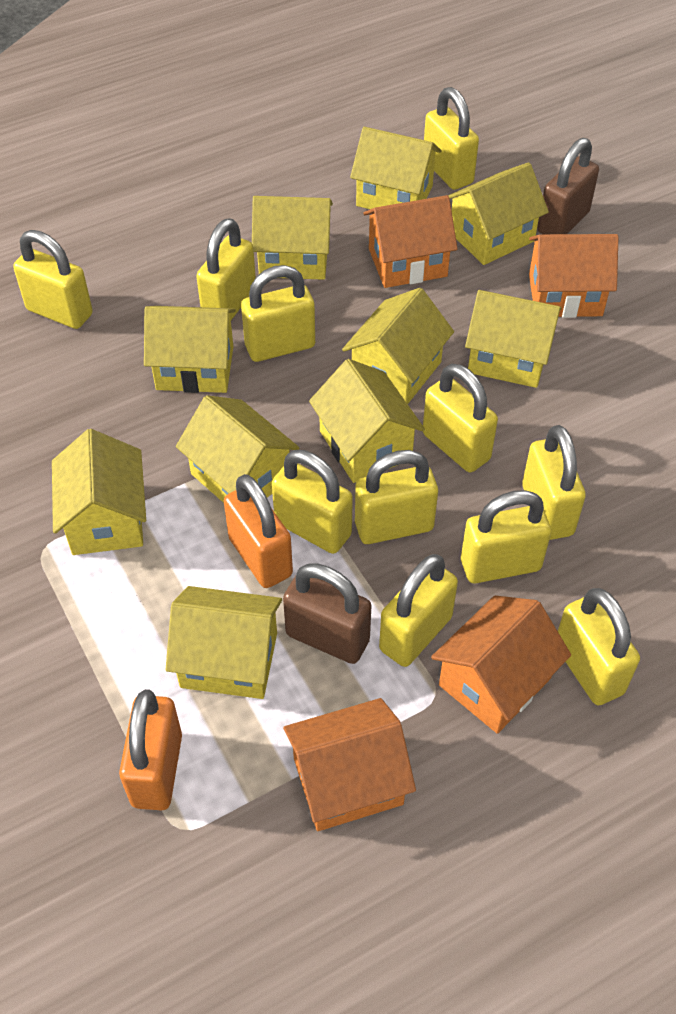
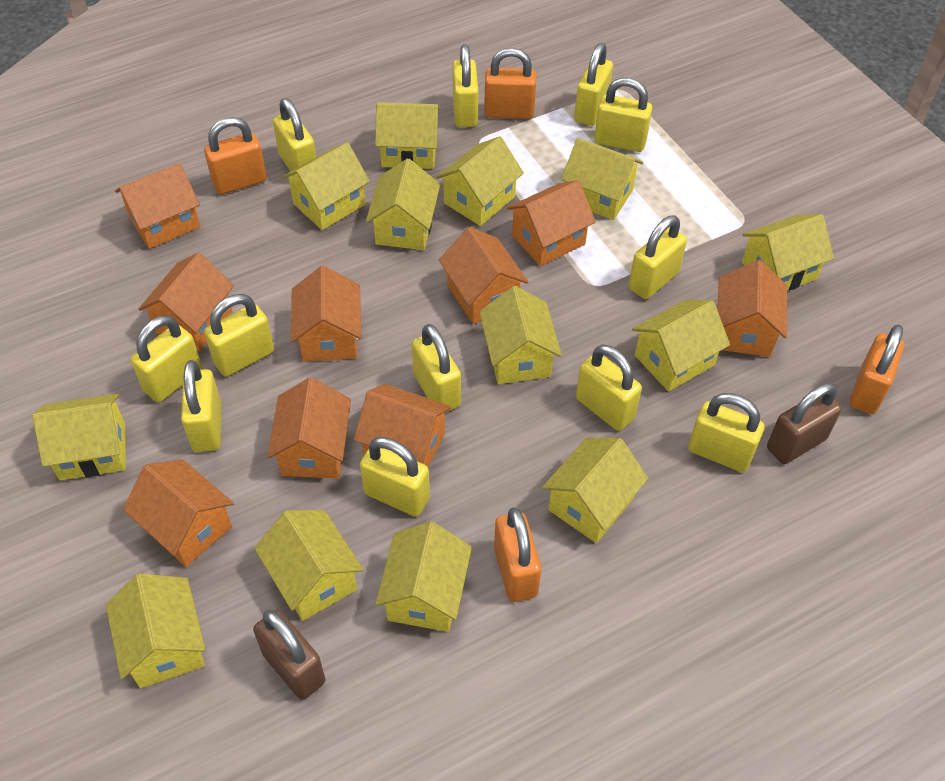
orange house: [283,698,416,831] [363,195,458,288] [431,596,571,734] [529,234,619,318] = 4 -> [115,163,200,249] [123,459,234,567] [139,252,234,351] [267,378,351,479] [291,266,361,362] [354,384,451,467] [439,227,528,324] [507,180,596,266] [717,260,787,357] = 9
orange padlock: [119,689,182,810] [224,474,293,588] = 2 -> [204,117,267,195] [484,48,536,119] [494,507,541,602] [850,325,904,414] = 4
yellow house: [52,429,146,555] [144,306,236,393] [166,586,282,699] [176,395,299,503] [252,196,333,280] [309,359,425,483] [342,288,454,404] [350,127,441,209] [448,163,549,265] [465,290,562,388] = 10 -> [32,393,126,480] [106,574,206,688] [254,510,363,621] [282,142,370,230] [366,158,440,250] [375,102,440,169] [375,522,472,632] [436,136,524,226] [479,286,562,384] [542,438,648,543] [561,138,643,220] [632,300,730,392] [742,214,834,291] = 13
yellow padlock: [13,230,93,329] [196,218,256,320] [241,265,315,362] [272,450,353,554] [355,450,438,544] [379,554,458,667] [423,364,498,472] [424,87,479,190] [461,490,551,583] [522,425,586,540] [558,588,640,706] = 11 -> [131,315,202,402] [181,360,222,452] [204,294,274,377] [273,98,316,171] [360,437,430,516] [412,324,461,413] [453,44,479,127] [574,43,613,126] [576,345,642,431] [594,77,652,152] [629,215,687,299] [688,393,765,472] = 12

